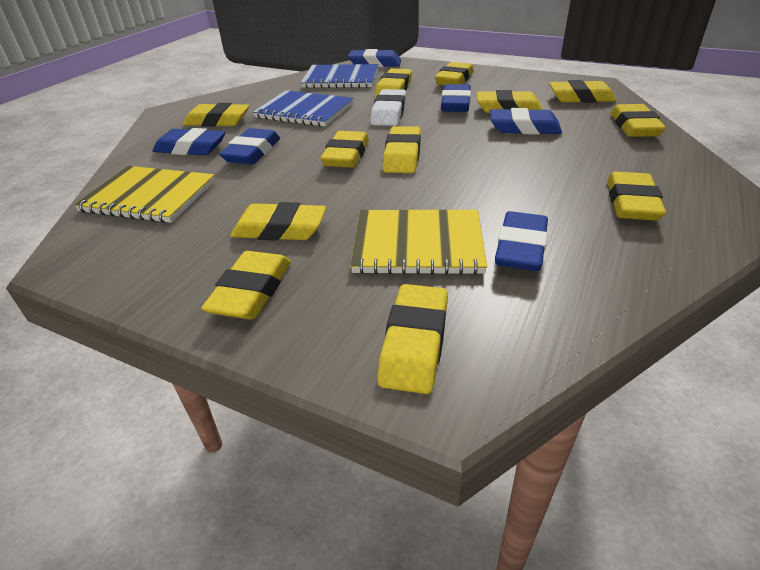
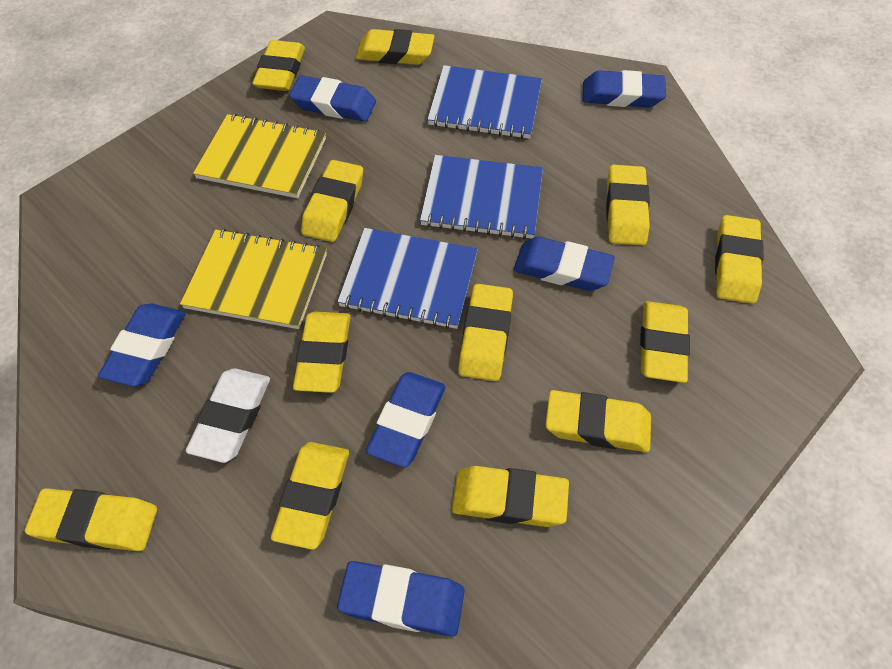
blue notebook: [253,90,354,127] [300,64,378,88] = 2 -> [337,228,478,329] [420,155,543,239] [427,65,542,139] = 3

